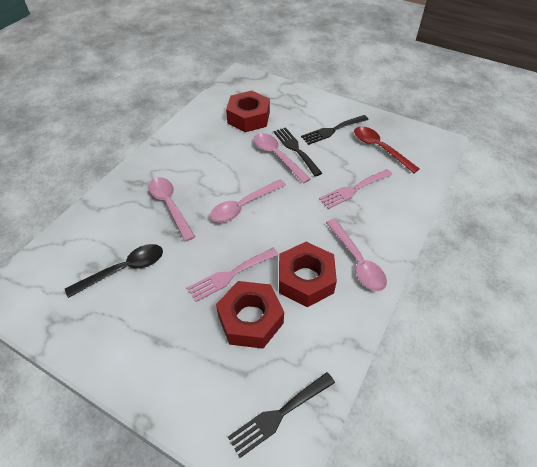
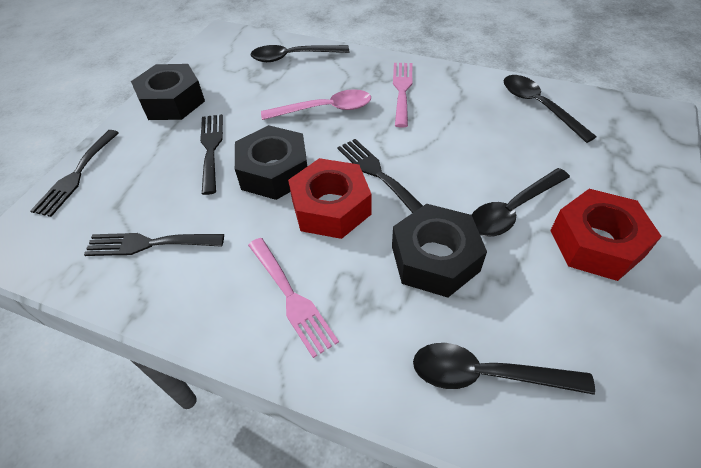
black fork: [228,372,335,458] [273,127,322,176] [301,115,368,145] = 3 -> [30,130,119,217] [84,233,224,256] [200,114,223,195] [337,139,423,213] = 4
black nut: none = 0 -> [131,64,205,120] [235,125,307,200] [392,204,487,298] = 3
black spoon: [65,244,163,298] = 1 -> [250,45,349,62] [413,343,595,395] [472,168,570,237] [504,75,597,143] = 4
pink spoon: [149,177,195,242] [210,179,286,223] [254,133,311,183] [326,219,387,291] = 4 -> [261,89,371,120] = 1
red nut: [216,281,284,349] [226,91,270,132] [279,242,337,307] = 3 -> [288,158,371,239] [550,189,662,281] = 2
red spoon: [354,126,420,173] = 1 -> none = 0

